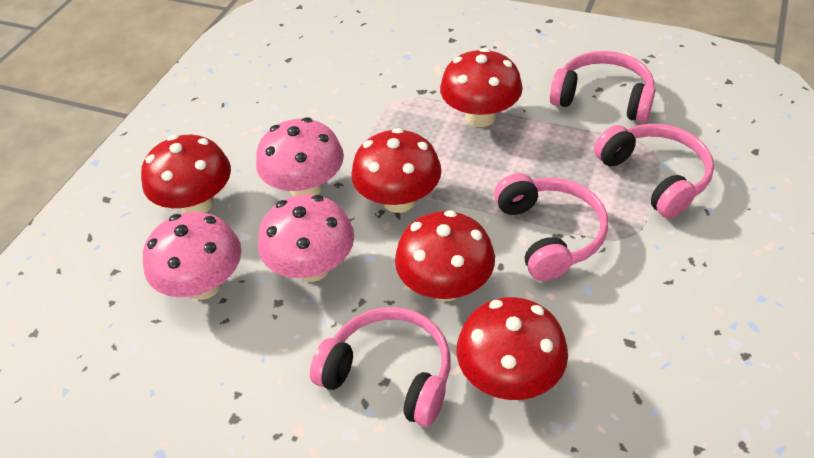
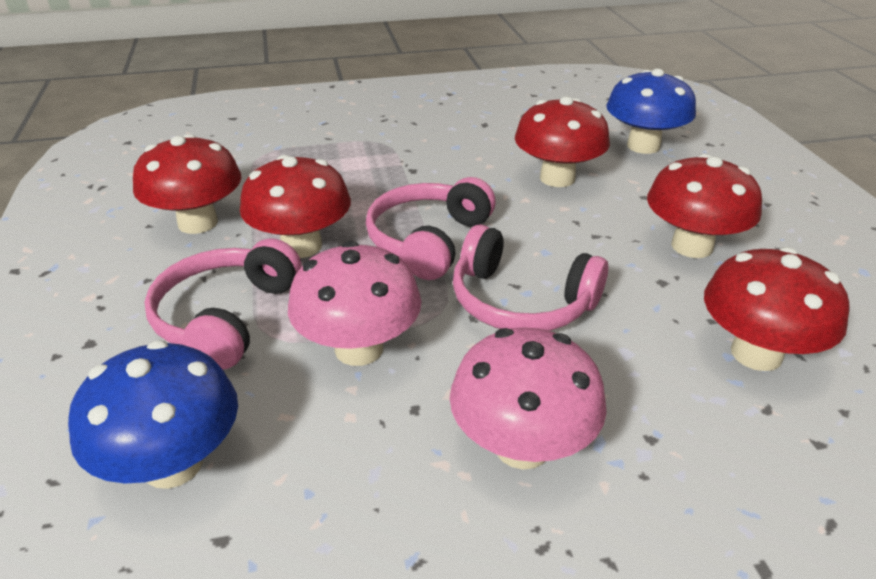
blue mushroom: none = 0 -> [68,340,238,489] [606,68,696,154] = 2
pink headphones: [310,307,451,427] [494,173,608,281] [550,51,656,123] [594,124,714,219] = 4 -> [145,238,301,370] [366,177,496,280] [453,224,608,331] = 3
pink mushroom: [143,212,241,300] [256,117,344,196] [258,194,354,282] = 3 -> [288,241,422,366] [450,328,607,469] = 2

